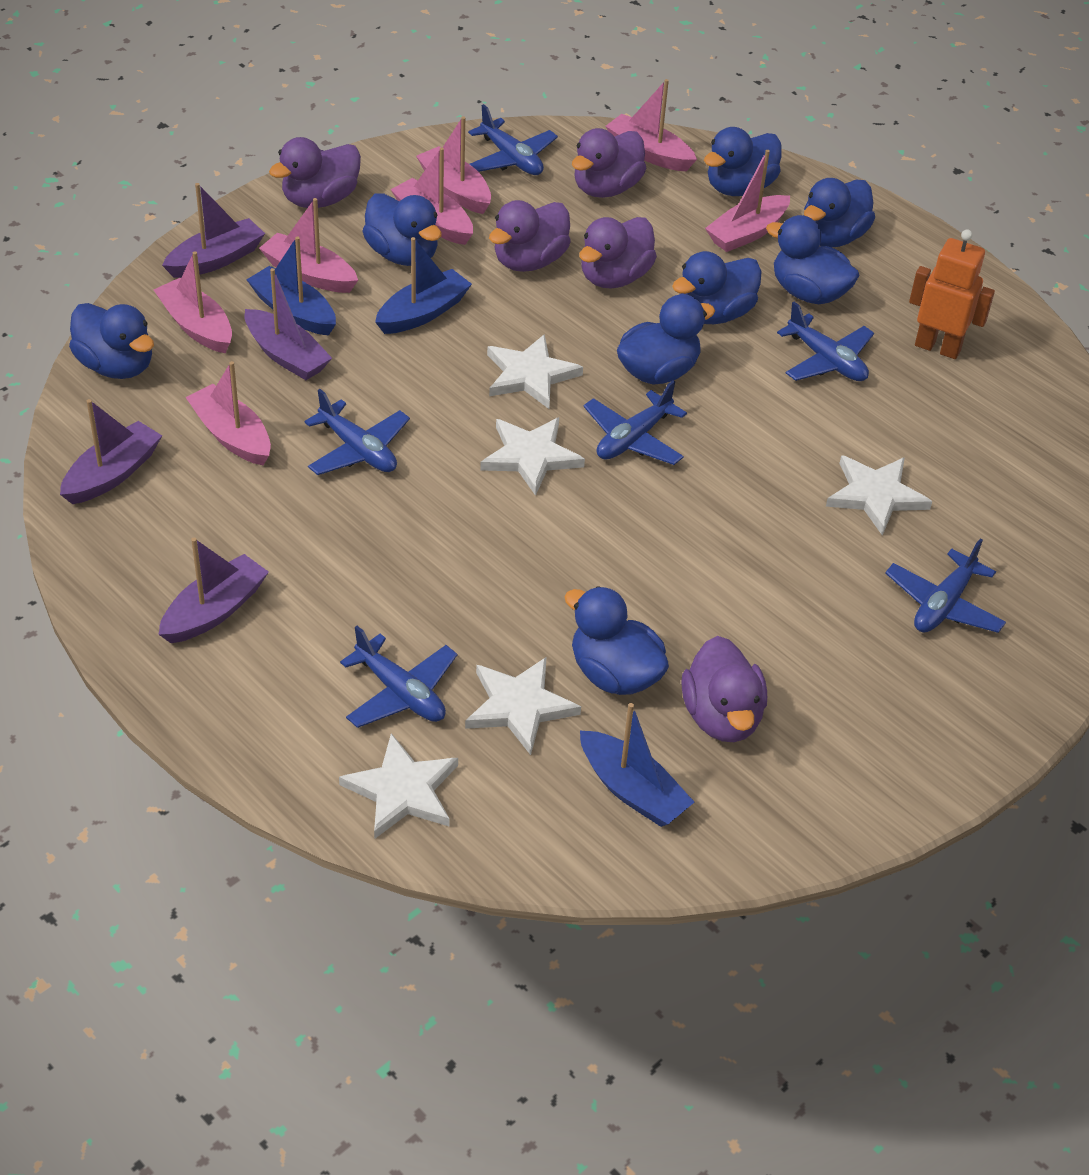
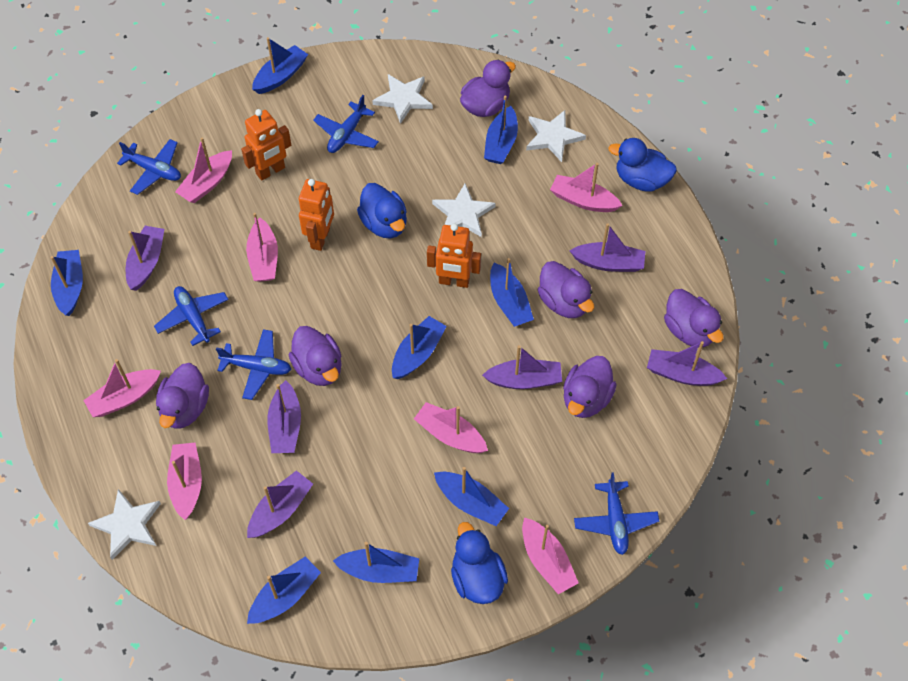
blue boat: [246,236,336,335] [375,237,472,334] [580,703,694,827] = 3 -> [50,250,83,316] [247,557,321,624] [252,37,308,94] [333,542,419,583] [392,316,447,379] [434,467,509,526] [484,95,518,164] [490,258,534,327] = 8
blue duck: [69,303,154,379] [362,193,441,266] [564,586,669,695] [617,294,715,385] [672,251,762,324] [704,127,781,196] [766,215,859,304] [803,178,875,248] = 8 -> [357,183,407,238] [451,522,508,604] [608,138,677,192] = 3
blue plane: [304,389,410,475] [340,626,457,728] [468,104,558,175] [583,380,687,465] [777,302,874,381] [885,539,1006,633] = 6 -> [117,139,181,195] [154,286,229,346] [216,329,291,400] [313,95,379,153] [574,472,659,555] = 5
orange robot: [909,230,995,359] = 1 -> [241,109,291,181] [299,179,334,251] [427,223,481,288] = 3
purple boat: [60,399,162,504] [158,537,269,643] [162,183,265,278] [244,268,332,380] = 4 -> [126,226,164,291] [247,470,313,538] [267,380,301,453] [482,345,562,389] [570,223,645,272] [647,341,727,386] = 6
purple duck: [269,137,361,208] [489,200,571,272] [572,128,646,198] [579,217,657,288] [681,636,767,742] = 5 -> [156,363,209,428] [289,326,342,386] [460,59,516,117] [538,261,594,318] [563,356,617,418] [664,289,724,348] = 6
white star: [339,733,458,839] [465,657,581,755] [480,417,585,496] [487,334,583,409] [826,455,932,536] = 5 -> [88,489,161,560] [372,74,433,124] [432,183,496,237] [526,110,586,162] = 4

